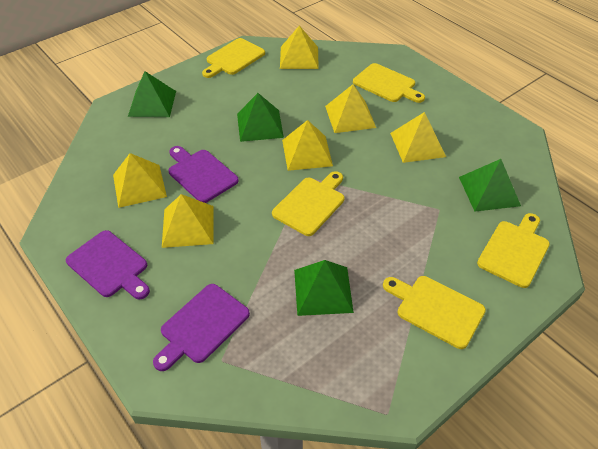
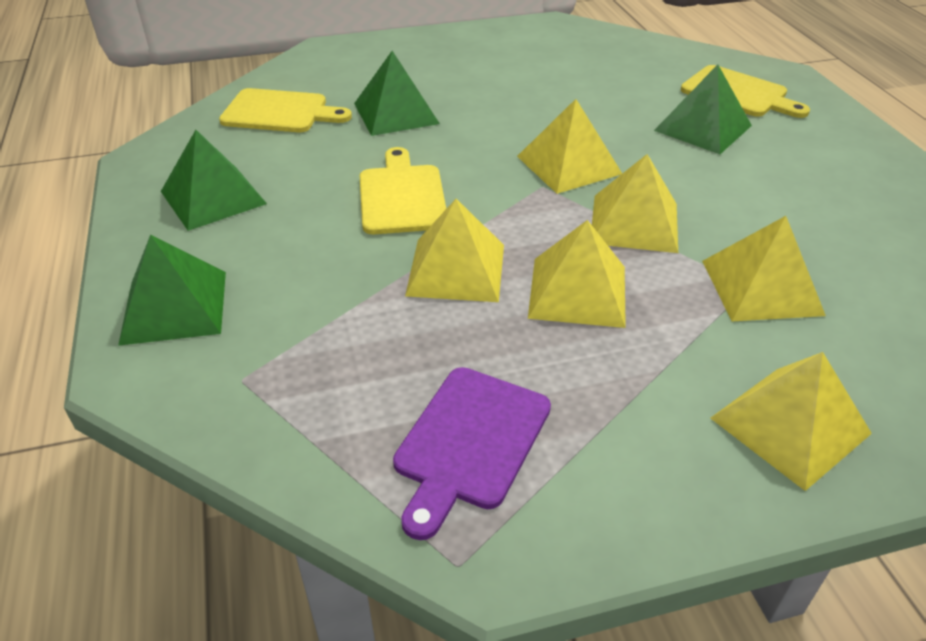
purple cutting board: [66,230,150,299] [153,284,250,371] [168,146,239,203] = 3 -> [393,367,551,540] = 1
yellow cutting board: [202,38,265,78] [272,171,344,236] [353,63,425,103] [383,276,486,349] [477,213,550,288] = 5 -> [219,88,352,132] [360,147,446,234] [681,65,810,118] = 3

